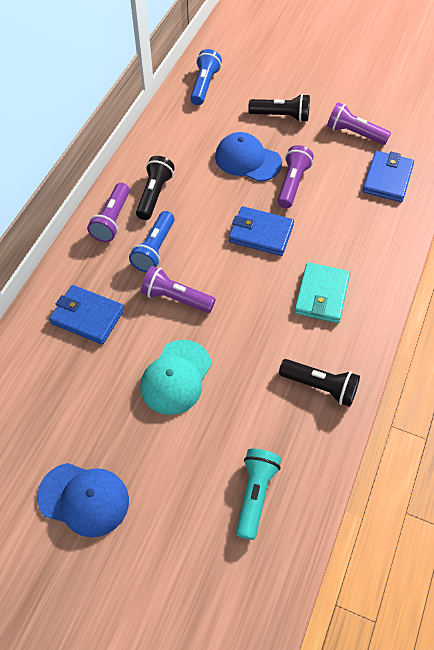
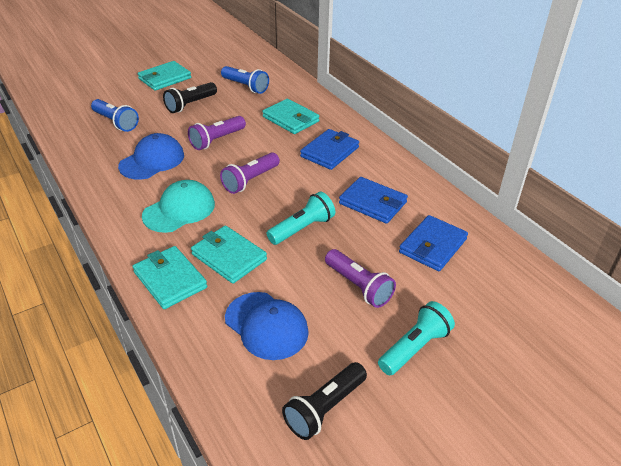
black flashlight: [136,156,175,220] [248,94,310,122] [279,359,360,407] = 3 -> [163,82,217,113] [282,362,367,440] = 2
purple flashlight: [87,183,130,242] [141,266,216,313] [277,145,314,208] [327,102,391,145] = 4 -> [188,116,246,150] [220,152,280,194] [325,249,396,308] = 3
turquoise flashlight: [236,449,281,540] = 1 -> [267,192,335,245] [378,301,455,375] = 2
turquoise wallet: [294,262,350,323] = 1 -> [133,246,207,309] [138,61,191,91] [191,226,267,284] [262,99,320,134] = 4

